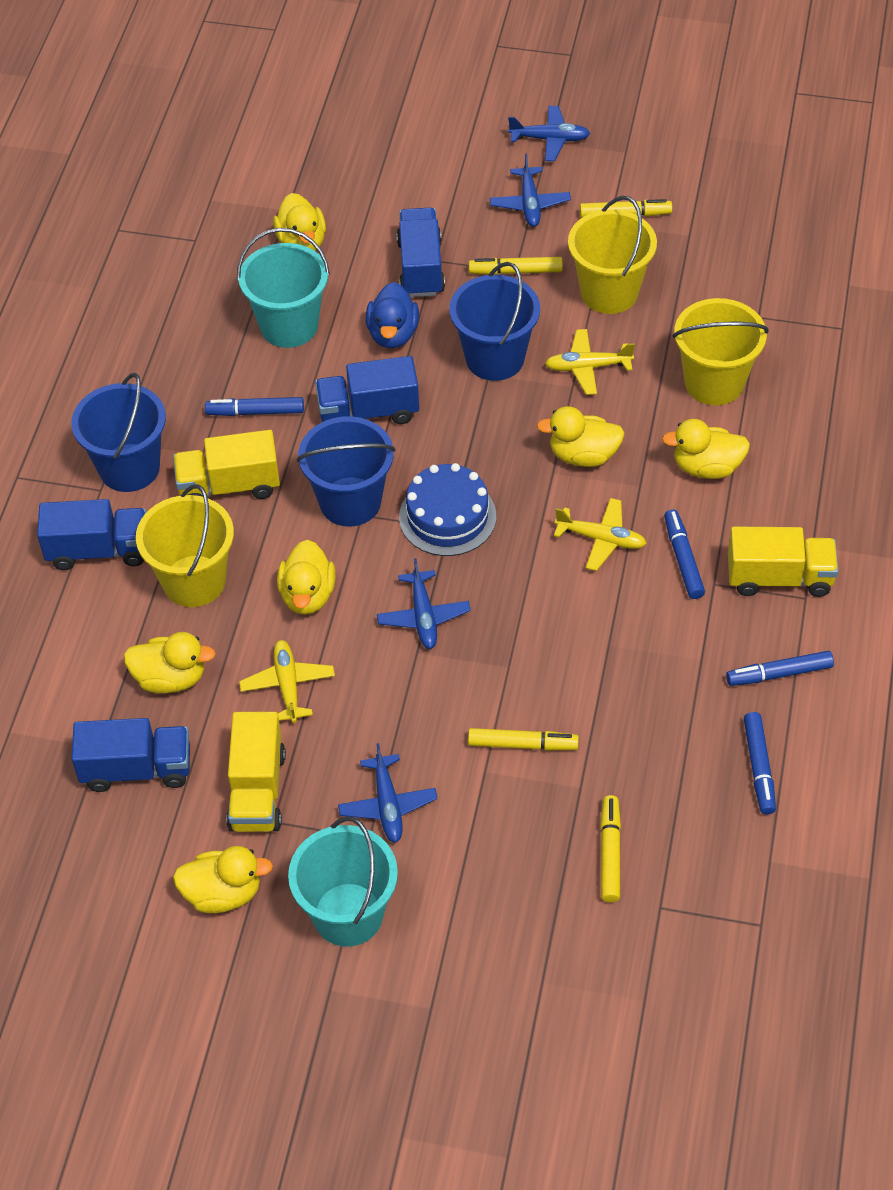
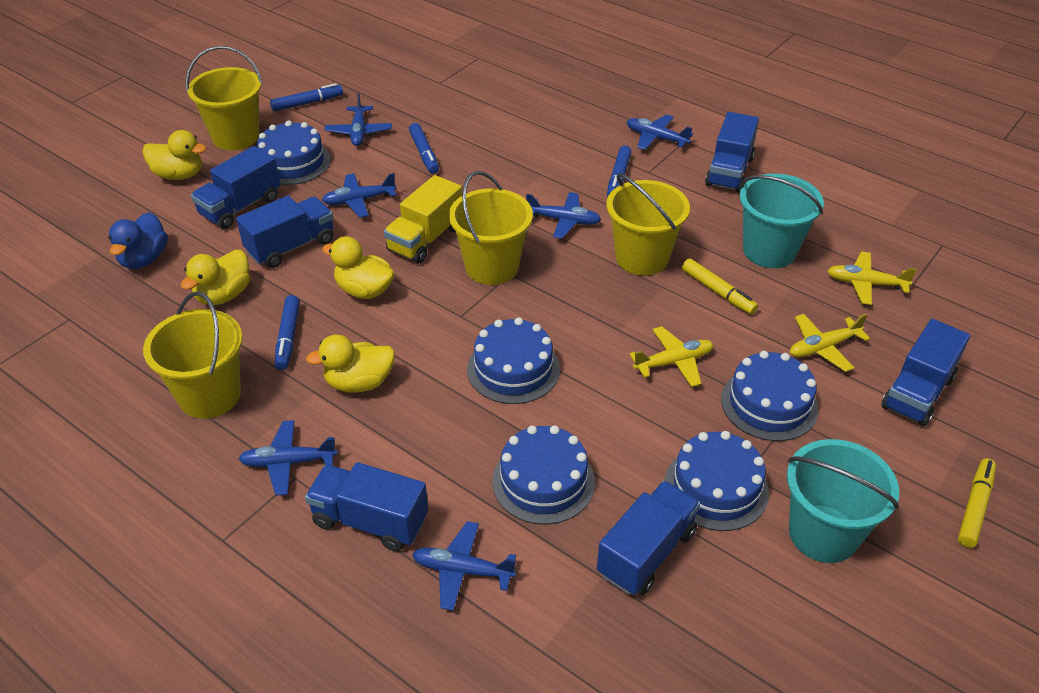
blue bucket: [71,373,166,492] [297,416,395,527] [449,262,540,381] = 3 -> none = 0
blue cake: [399,463,496,556] = 1 -> [257,121,331,185] [467,317,560,404] [492,425,595,524] [665,431,769,531] [721,351,818,441] = 5
blue plane: [338,743,438,843] [377,558,471,649] [490,153,571,227] [508,106,590,161] = 4 -> [239,420,338,496] [322,173,396,218] [324,93,392,146] [412,521,516,611] [526,192,601,239] [627,114,693,150] = 6
blue truck: [37,499,146,570] [72,718,190,792] [315,356,419,424] [397,208,445,297] = 4 -> [191,146,281,229] [236,196,334,268] [305,462,428,552] [597,481,700,595] [705,112,759,192] [881,319,970,426] = 6
yellow bucket: [136,484,234,607] [568,196,657,314] [673,298,769,405] = 3 -> [143,291,242,419] [186,46,263,150] [449,171,533,285] [606,173,690,276] = 4
yellow duck: [123,632,216,694] [173,846,273,913] [273,193,326,251] [277,540,336,615] [537,406,625,467] [662,419,750,479] = 6 -> [142,130,206,180] [181,250,250,305] [306,335,395,393] [322,236,395,299] = 4
yellow marker: [468,728,579,751] [469,257,563,275] [580,199,672,218] [600,795,621,902] = 4 -> [682,259,758,314] [958,458,996,548] = 2
yellow truck: [173,430,280,499] [226,712,286,832] [728,527,838,597] = 3 -> [384,175,462,263] = 1

